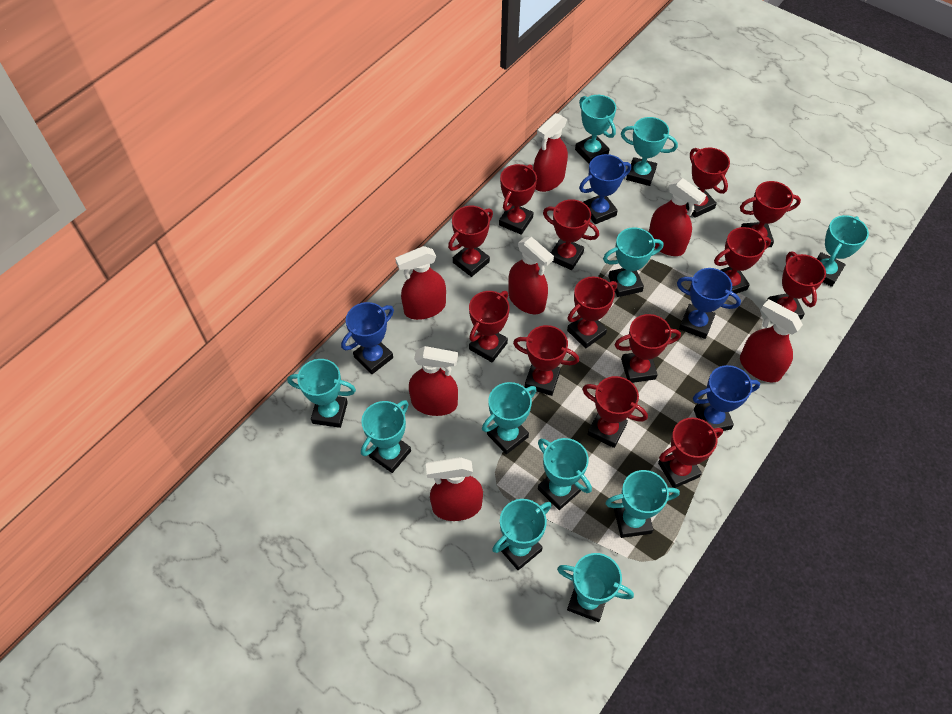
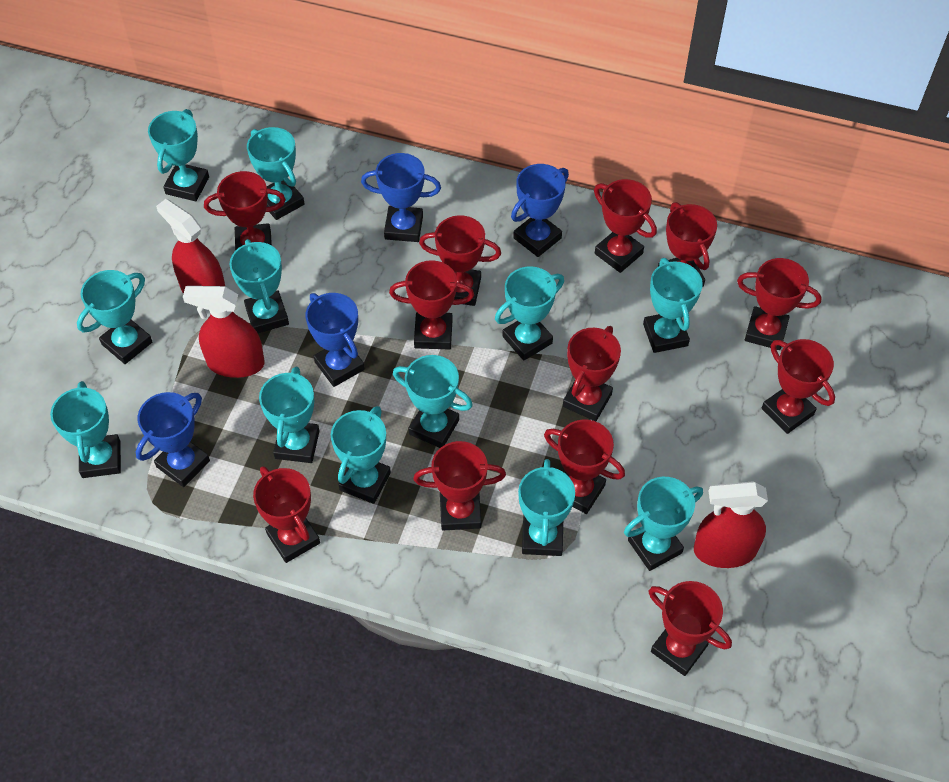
red spray bottle: [395,246,446,320] [409,346,458,416] [426,457,483,521] [508,237,554,314] [533,113,568,192] [649,178,706,256] [740,299,803,383] = 7 -> [156,199,225,294] [183,286,264,378] [694,481,768,568] = 3
red trophy: [448,206,493,277] [469,291,510,362] [499,164,537,235] [513,325,579,396] [543,199,599,270] [567,276,617,348] [582,376,648,448] [614,314,681,383] [658,417,723,488] [686,147,730,218] [714,227,771,296] [740,181,801,247] [767,252,826,319] = 13 -> [204,171,286,251] [253,466,320,563] [389,260,474,349] [413,441,506,530] [419,215,501,306] [544,420,625,514] [563,326,621,421] [594,179,657,273] [648,581,732,676] [658,202,717,287] [737,258,822,350] [762,339,835,434] = 12
turquoise trophy: [287,359,356,428] [361,400,411,473] [482,382,536,454] [492,499,551,570] [538,438,592,510] [557,553,634,622] [575,95,616,164] [603,227,663,297] [605,470,680,538] [621,117,678,186] [817,215,869,287] = 11 -> [50,381,121,478] [77,270,152,364] [148,109,209,201] [230,239,289,333] [247,127,305,220] [259,367,319,463] [331,406,391,504] [393,355,473,448] [495,266,564,360] [518,459,575,556] [624,477,703,571] [643,258,703,353] = 12

